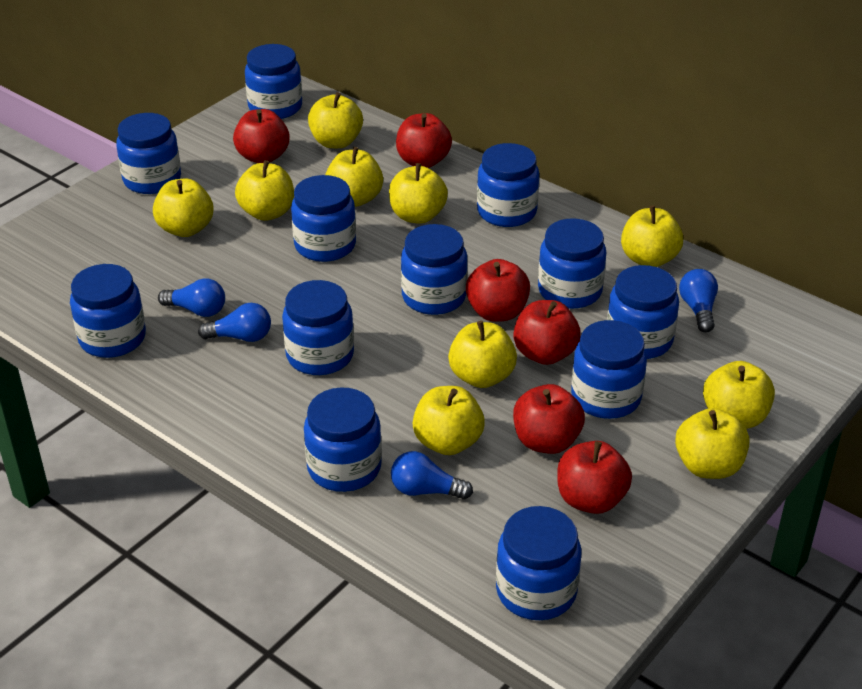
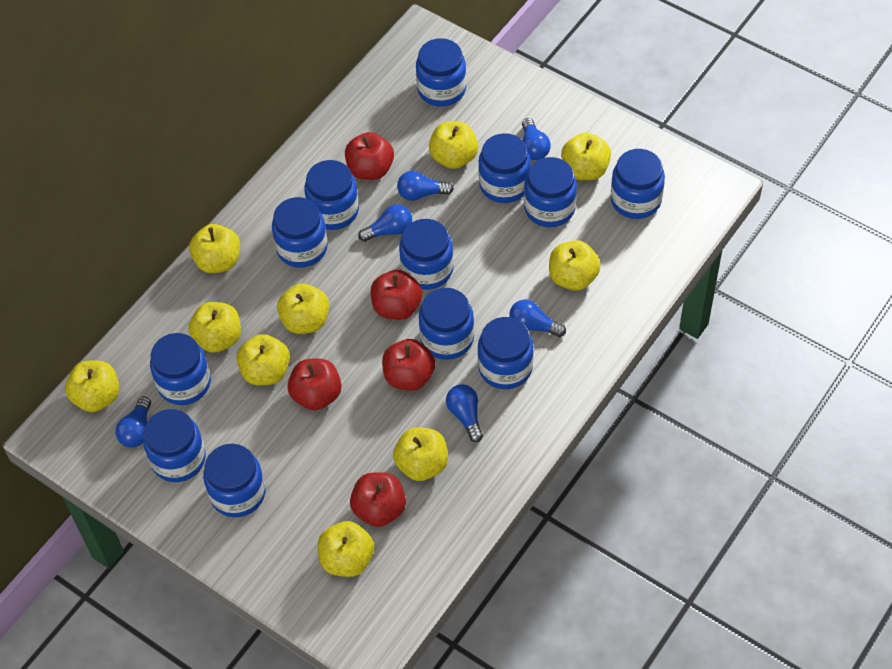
blue light bulb: [158,278,225,317] [198,303,271,342] [391,451,473,500] [679,269,718,333] = 4 -> [116,397,151,448] [358,204,412,242] [397,171,454,201] [446,384,483,442] [509,300,566,337] [522,118,551,160] = 6
red apple: [233,109,290,163] [396,113,452,168] [466,259,530,322] [513,300,581,365] [513,384,585,454] [557,441,632,514] = 6 -> [288,358,342,410] [345,132,394,180] [350,472,406,527] [371,270,422,320] [382,339,435,391] = 5

